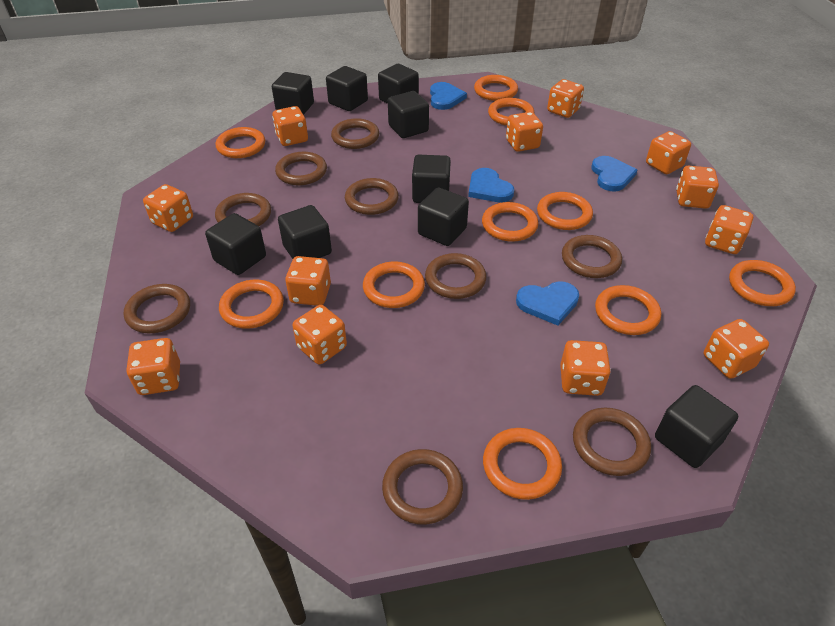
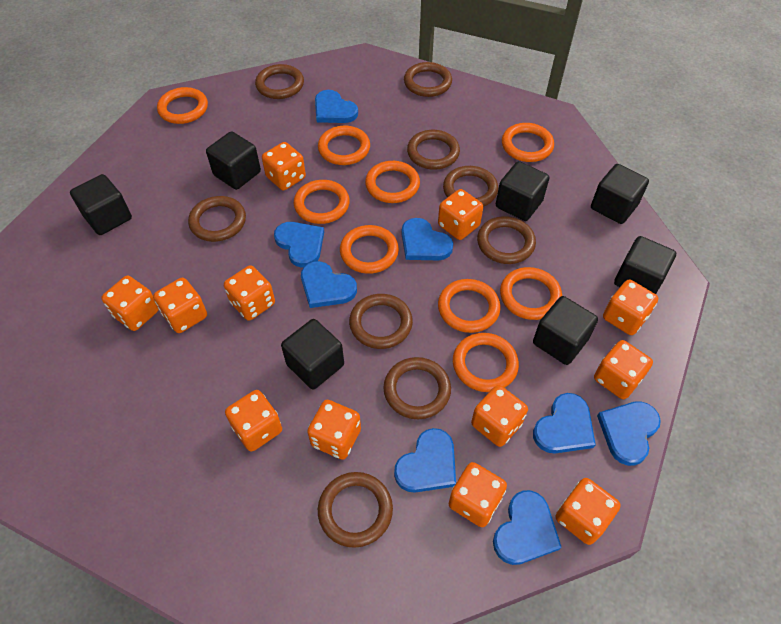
black cube: [205,213,266,275] [272,72,314,115] [278,205,332,259] [326,66,368,111] [378,64,419,104] [388,91,429,138] [412,155,451,203] [418,188,469,246] [655,385,738,468] = 9 -> [70,174,132,235] [206,131,261,190] [281,319,344,390] [496,161,550,221] [533,296,598,365] [591,164,649,224] [614,236,676,294] = 7
blue heart: [430,82,467,110] [468,168,514,202] [516,281,579,326] [592,156,637,192] = 4 -> [274,222,324,268] [301,261,357,308] [315,90,358,123] [394,428,456,493] [402,218,453,260] [493,490,562,565] [533,393,596,453] [597,401,661,466] = 8
orange ring: [216,127,265,158] [219,280,284,329] [363,261,425,308] [474,75,518,101] [482,202,538,242] [483,428,562,500] [488,98,534,126] [537,192,593,230] [595,285,661,335] [729,260,796,306] = 10 -> [157,87,208,124] [294,180,350,224] [318,126,370,165] [340,225,399,274] [365,161,420,203] [438,279,500,333] [453,333,519,392] [500,267,562,320] [502,123,554,162] = 9

